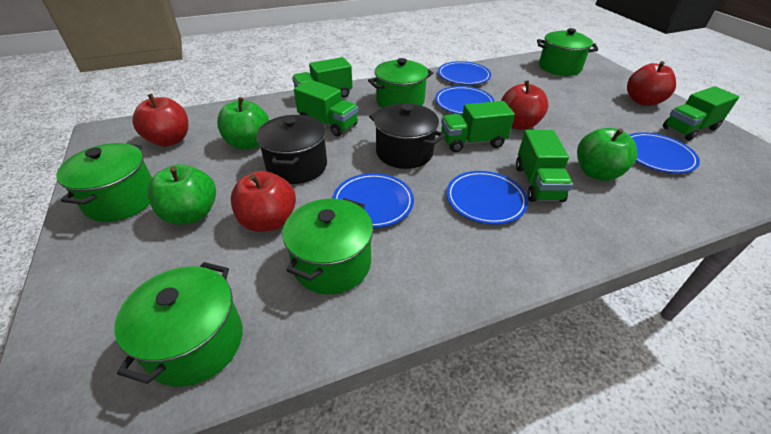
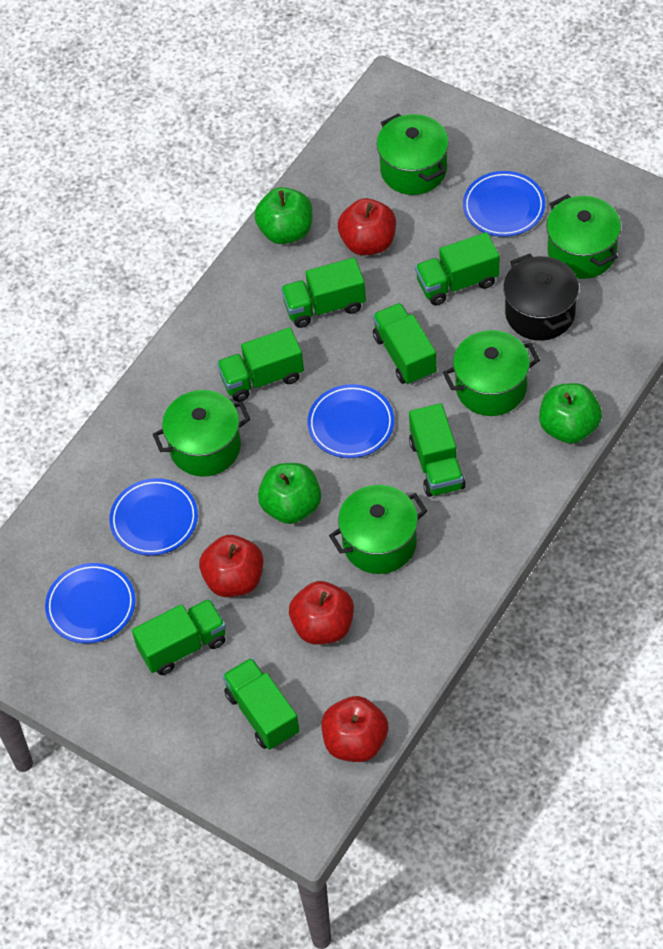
black pot: [256,115,327,184] [369,103,445,169] = 2 -> [503,254,579,341] = 1
blue plate: [332,173,414,228] [435,86,495,115] [438,61,491,85] [446,171,528,224] [630,132,700,174] = 5 -> [45,563,135,643] [109,478,198,556] [307,384,394,458] [463,171,545,237] = 4
green truck: [292,57,352,98] [294,80,358,136] [441,101,515,152] [516,130,573,202] [663,86,739,141] = 5 -> [132,599,226,675] [217,327,304,402] [222,658,300,750] [281,258,366,328] [373,303,437,385] [409,403,466,497] [415,232,500,305] = 7

